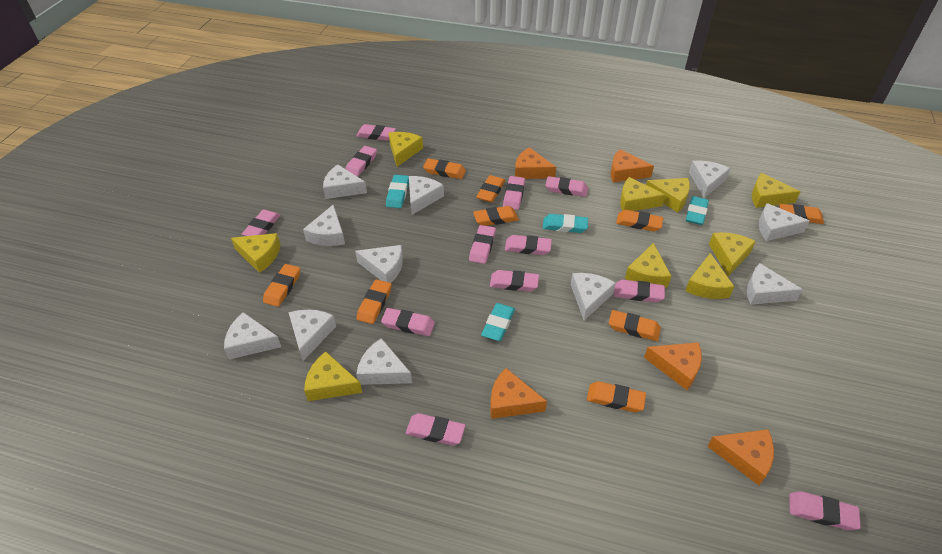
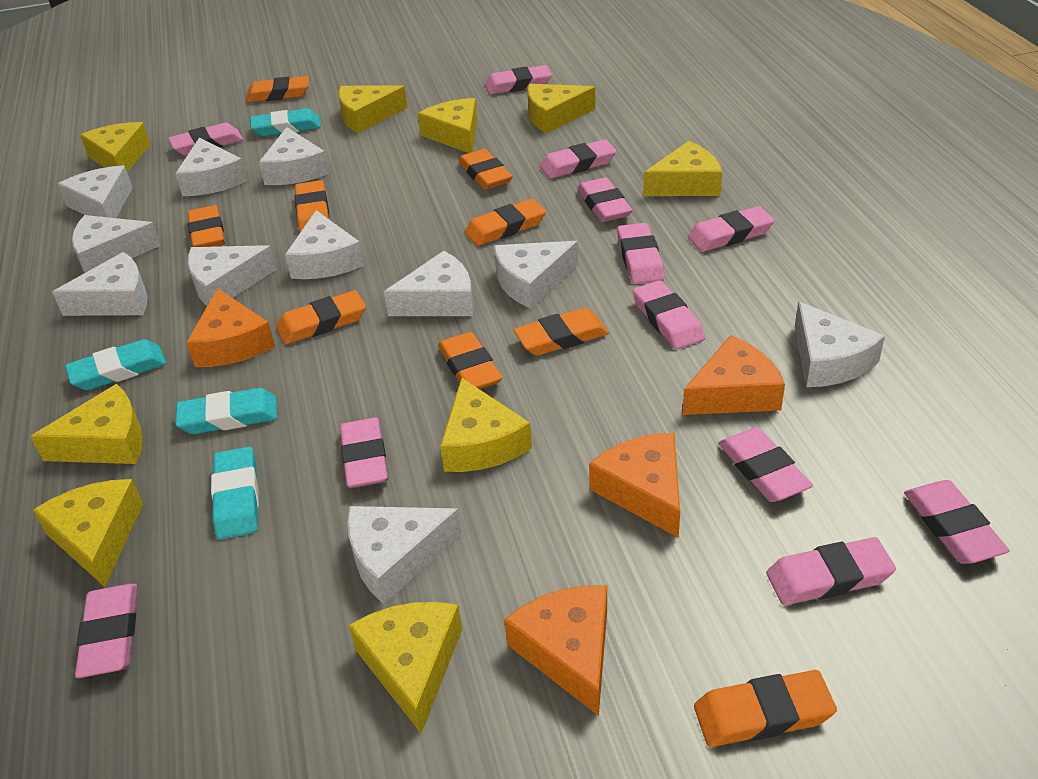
orange cheese: [490,368,547,419] [515,147,556,179] [611,149,654,182] [644,342,702,390] [707,429,774,485] = 5 -> [186,288,275,367] [504,585,607,716] [589,433,680,538] [682,335,785,415] = 4

